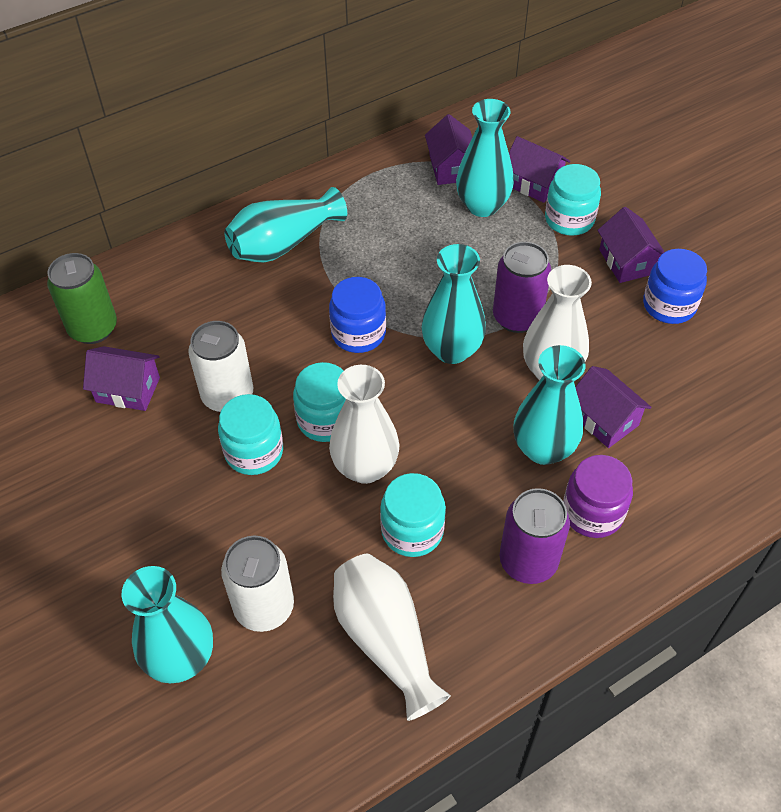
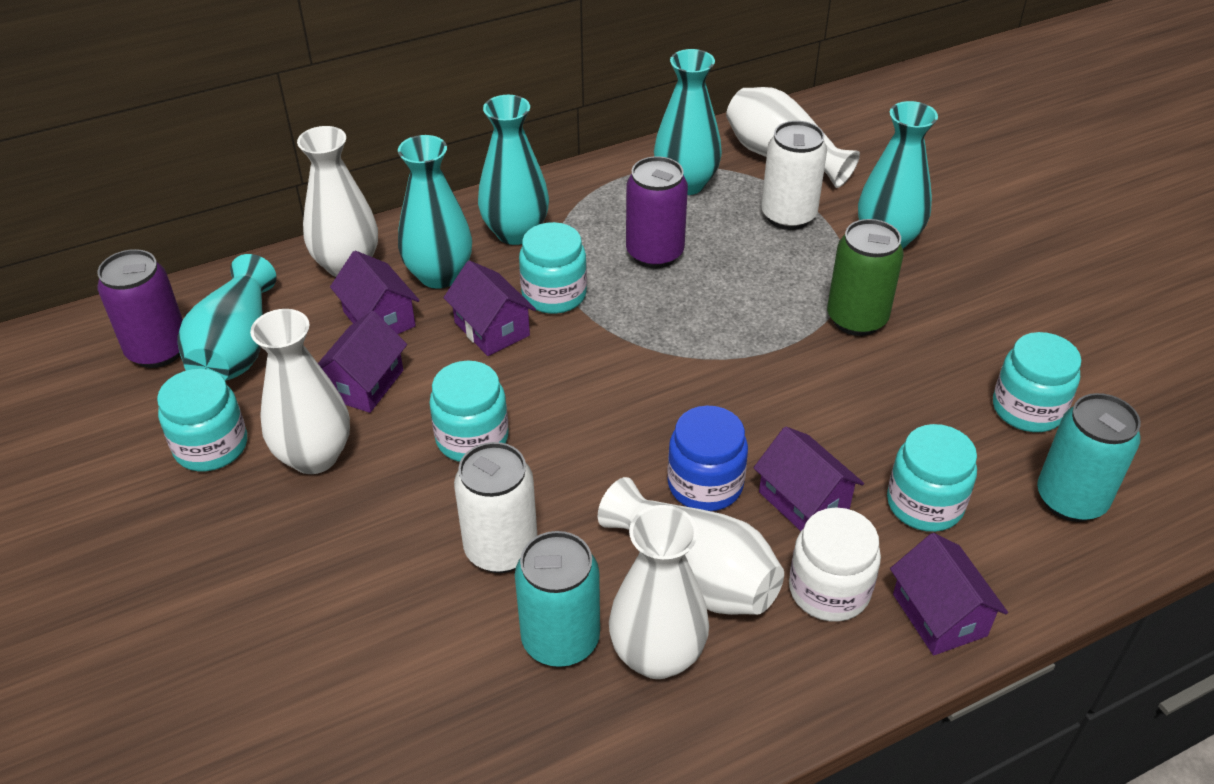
blue jar: [329,277,386,353] [643,249,707,324] = 2 -> [667,406,748,511] = 1
purple jar: [563,455,633,538] = 1 -> none = 0
turquoise can: none = 0 -> [515,531,600,667] [1037,393,1141,522] = 2
turquoise jar: [218,394,283,475] [293,362,346,442] [380,473,446,557] [545,164,601,236] = 4 -> [157,369,247,471] [429,361,509,462] [519,222,587,314] [887,424,977,532] [993,332,1082,432] = 5
white jar: none = 0 -> [789,507,881,622] = 1
white vase: [329,365,399,484] [333,554,451,721] [523,265,592,380] = 3 -> [250,309,350,474] [297,126,378,277] [598,477,784,615] [609,505,709,679] [726,87,860,188] = 5

